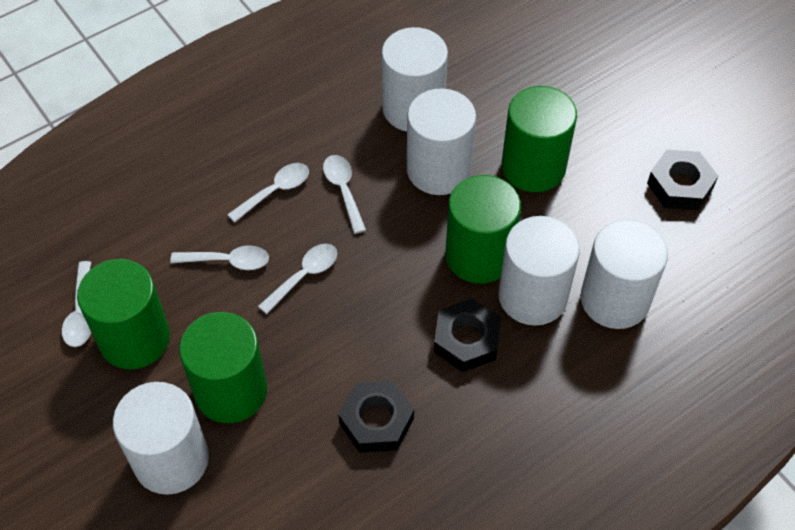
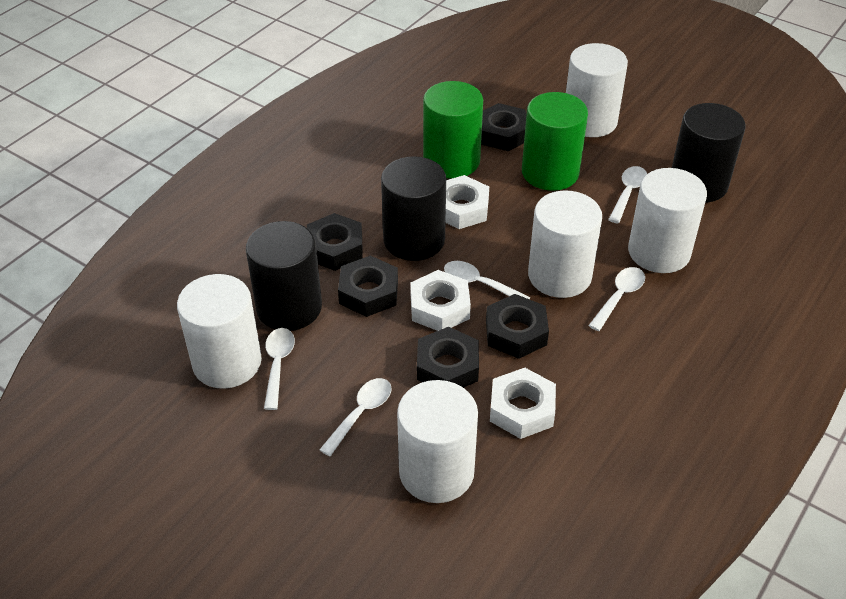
black cylinder: none = 0 -> [246,221,322,331] [381,156,446,261] [672,103,745,202] = 3
black nut: [338,381,414,453] [434,299,501,372] [647,150,718,210] = 3 -> [307,213,363,271] [338,255,398,317] [417,327,479,388] [481,103,526,151] [486,294,549,359] = 5
green cylinder: [77,259,170,369] [179,312,267,423] [445,175,521,284] [502,86,577,192] = 4 -> [423,81,483,179] [522,92,588,191] = 2
white nut: none = 0 -> [410,270,471,331] [445,175,489,229] [490,368,556,439] = 3

